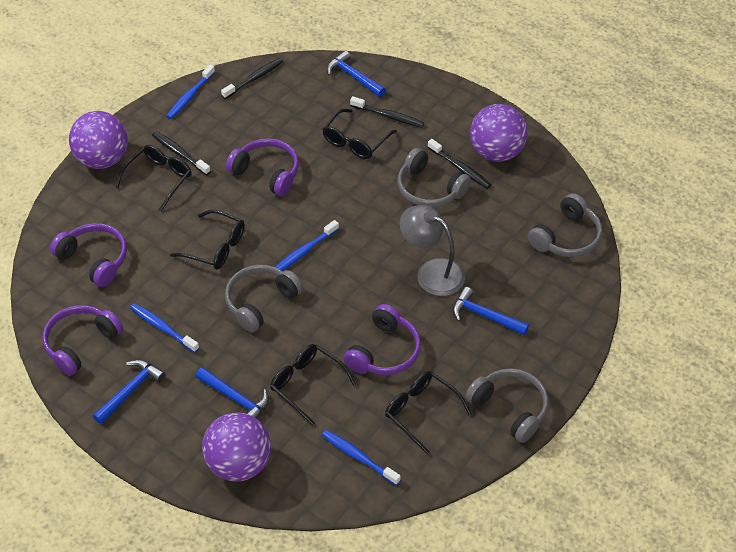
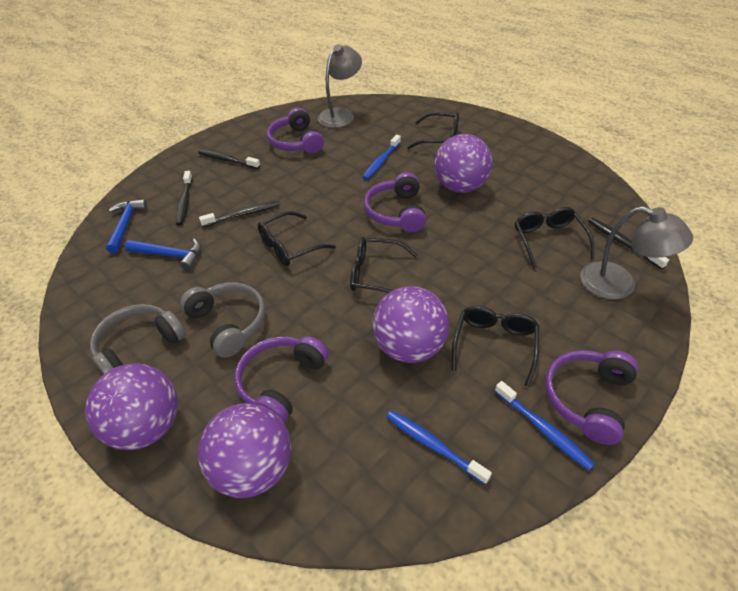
blue hammer: [93,360,166,424] [196,367,269,419] [327,50,386,97] [453,287,529,335] = 4 -> [106,199,148,253] [125,238,201,270] = 2
blue toothbrush: [130,303,199,353] [166,65,215,119] [276,220,339,271] [322,430,401,485] = 4 -> [362,135,401,180] [386,410,492,485] [495,381,595,471] = 3
grey headphones: [225,265,303,333] [398,148,471,207] [465,369,549,443] [528,193,602,257] = 4 -> [90,304,186,375] [180,282,265,358] = 2
grey lamp: [400,205,465,296] = 1 -> [318,44,362,128] [580,206,693,300] = 2
purple ball: [69,111,128,169] [202,412,271,482] [470,104,528,162] = 3 -> [85,363,178,450] [198,403,291,498] [372,286,449,363] [434,134,492,193] = 4

